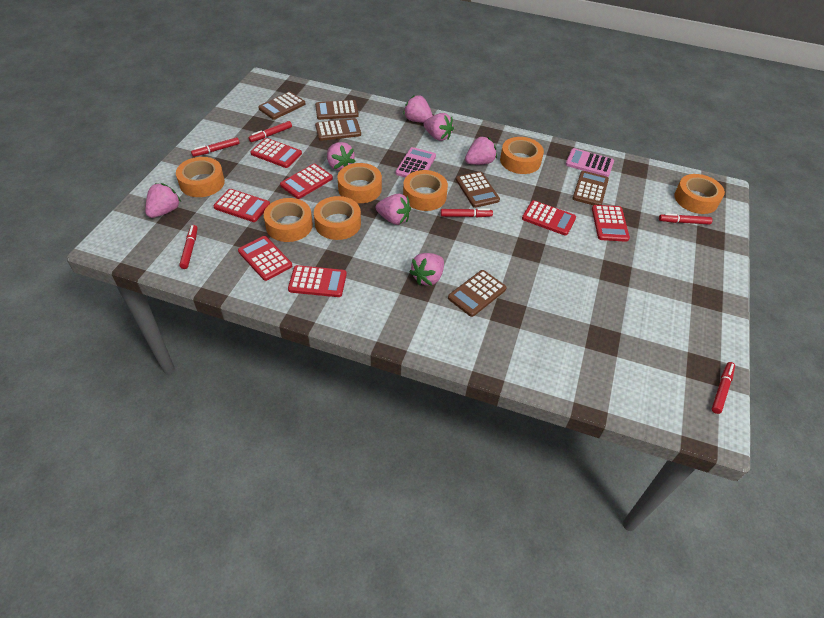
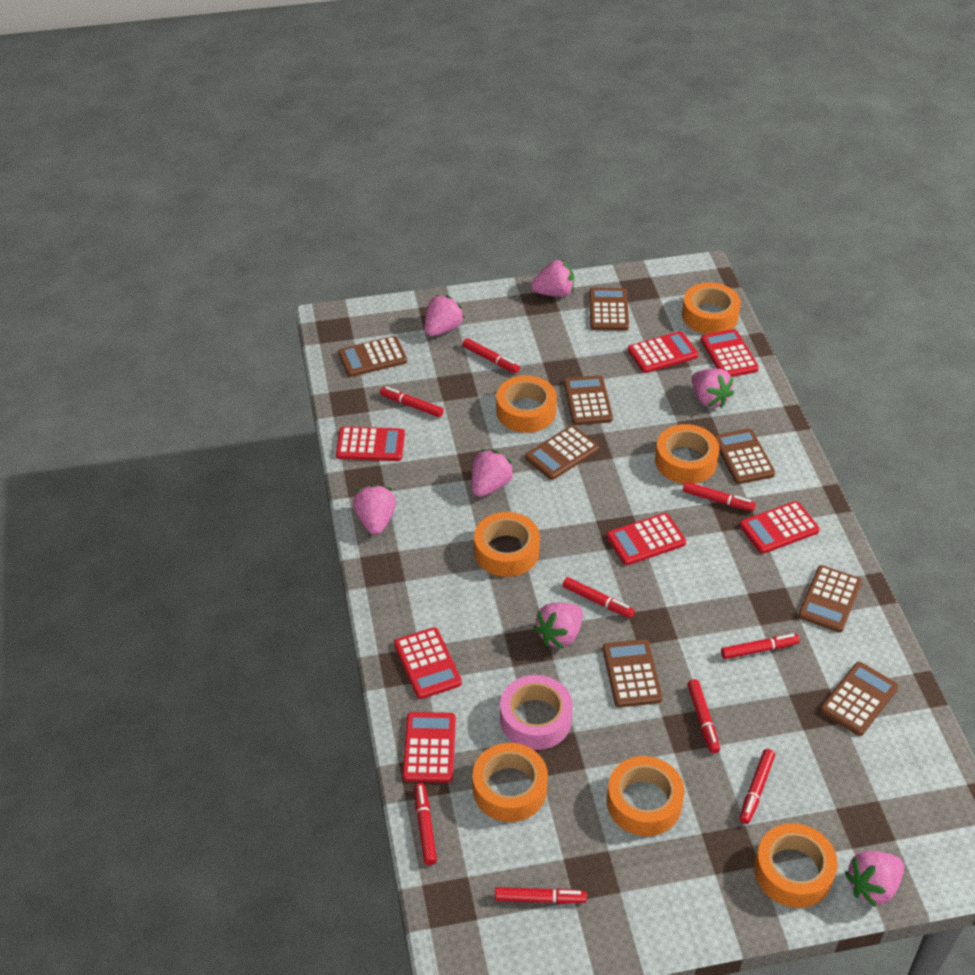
brown calculator: [258,92,305,120] [315,100,359,120] [315,118,361,141] [448,270,507,317] [456,172,500,208] [572,171,609,205] = 6 -> [338,336,407,377] [525,426,599,480] [564,375,613,425] [589,288,629,330] [603,639,663,707] [715,429,775,484] [798,565,862,632] [820,662,898,736] = 8
pink calculator: [396,147,436,178] [566,148,614,177] = 2 -> none = 0
pink tape: none = 0 -> [500,675,573,750] = 1
red marker: [179,225,198,269] [191,137,240,157] [248,121,292,142] [441,208,493,217] [659,213,713,225] [712,362,735,414] = 6 -> [380,386,444,417] [414,783,437,865] [463,338,520,373] [495,887,587,904] [562,577,635,618] [683,482,756,511] [687,679,720,754] [721,634,800,659] [739,749,775,824] = 9

